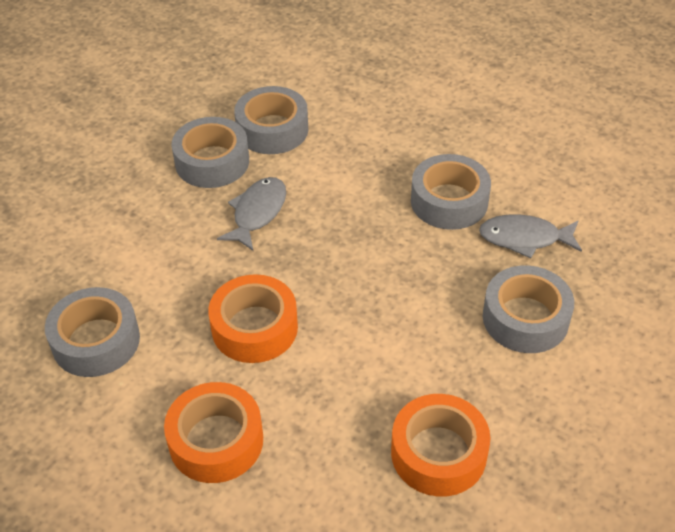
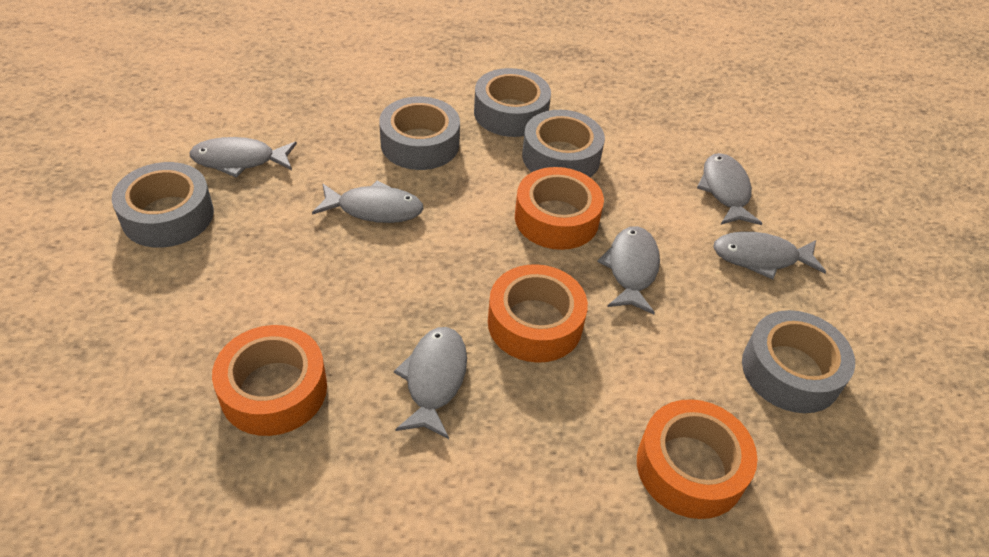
grey fish: [217,177,286,251] [479,214,582,258] = 2 -> [189,137,297,178] [312,180,424,223] [394,327,467,439] [597,226,660,314] [697,153,762,225] [713,231,826,280] = 6
orange tape: [164,382,263,483] [208,274,298,363] [391,394,491,496] = 3 -> [212,325,327,436] [488,264,588,363] [515,167,604,250] [637,399,757,519] = 4

